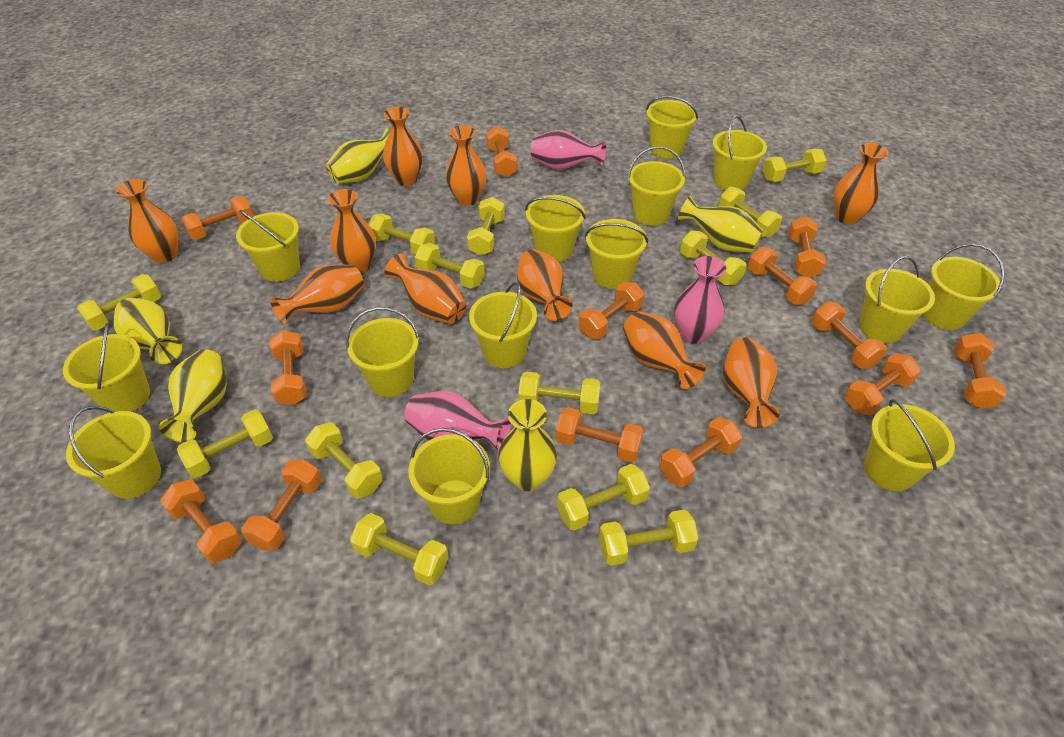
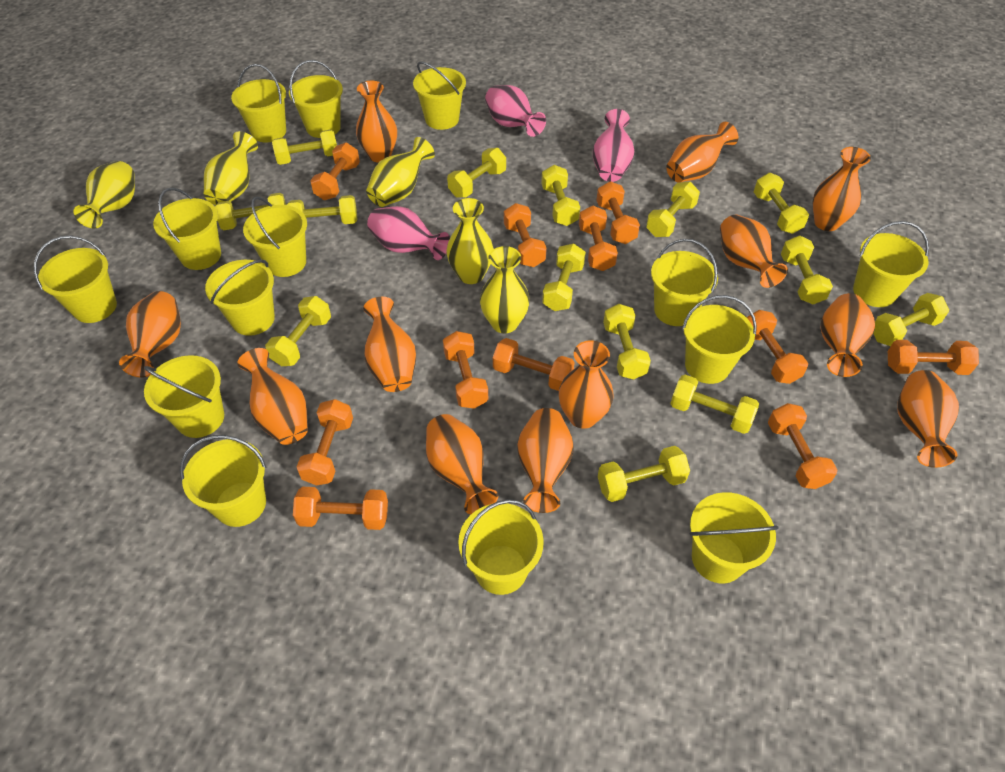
orange dumbbell: [160,479,242,563] [181,196,254,240] [241,459,322,551] [269,330,307,405] [486,126,517,177] [555,407,643,462] [578,282,644,339] [659,417,742,487] [748,247,817,305] [788,216,826,277] [812,302,887,369] [845,353,921,415] [954,333,1006,409] = 13 -> [293,487,388,530] [297,399,353,486] [310,143,360,200] [443,331,488,409] [493,338,575,391] [504,203,547,267] [579,206,618,271] [596,181,640,244] [746,310,808,384] [768,403,837,489] [888,340,979,375] = 11
orange vase: [116,179,178,263] [270,265,364,325] [328,189,376,273] [383,107,423,186] [385,254,466,324] [445,125,486,206] [517,249,572,321] [623,312,706,389] [723,338,780,428] [834,143,888,224] = 10 -> [119,291,181,378] [237,348,308,445] [356,80,397,163] [363,297,416,392] [426,414,498,514] [517,408,574,513] [559,340,614,429] [666,122,739,183] [720,215,788,288] [813,147,871,231] [820,293,875,377] [897,370,959,468] = 12
yellow dumbbell: [77,274,161,330] [177,409,273,478] [305,423,383,498] [350,513,449,585] [368,214,435,254] [415,243,485,289] [467,197,505,256] [518,371,601,414] [557,464,650,531] [599,510,698,566] [680,230,746,285] [719,187,782,238] [762,149,827,182] = 13 -> [215,193,286,230] [265,296,331,366] [272,130,337,165] [287,195,357,224] [447,148,506,198] [541,165,580,226] [542,243,586,311] [598,446,690,502] [603,304,651,380] [646,182,700,237] [670,375,759,434] [754,173,809,234] [781,236,833,304] [873,293,949,346] = 14

